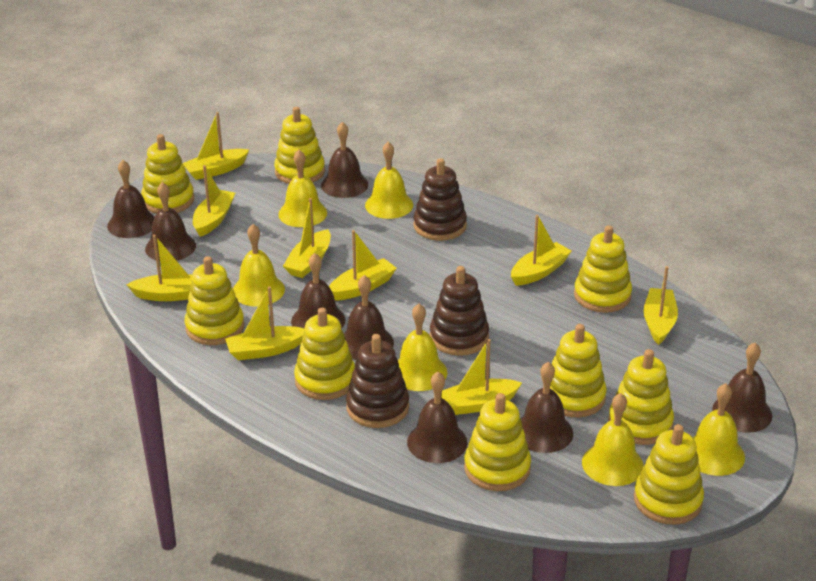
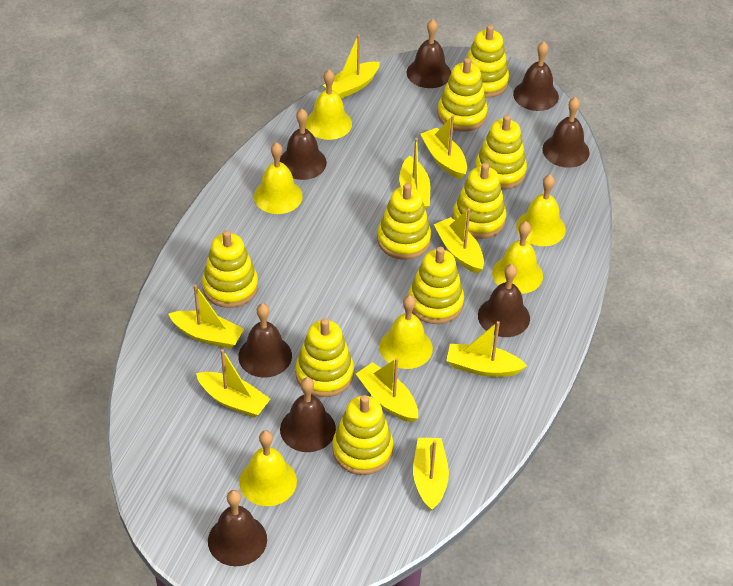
brown stacking toy: [346,334,409,428] [413,158,467,241] [430,266,489,356] = 3 -> none = 0

